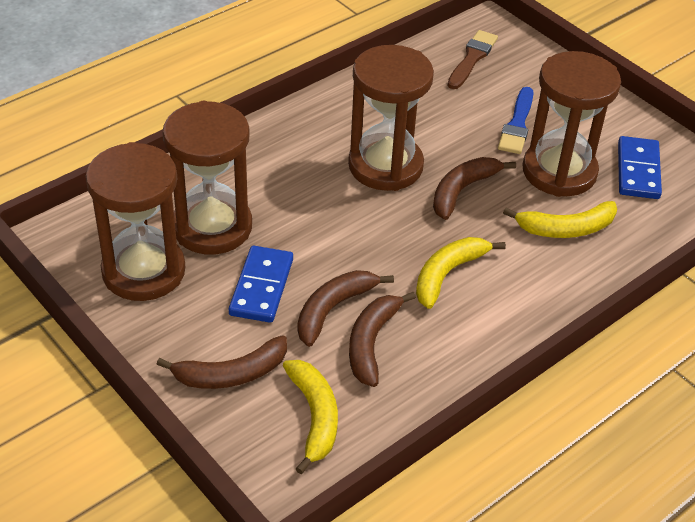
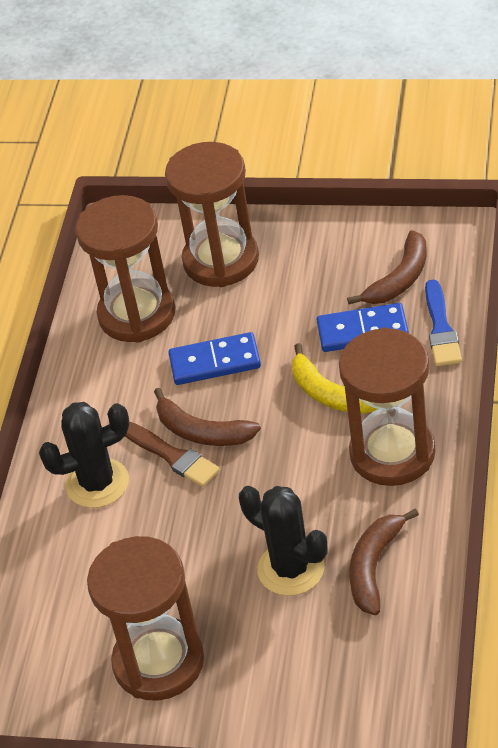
black cactus: none = 0 -> [39,402,130,508] [239,486,327,596] = 2
brown banana: [157,335,287,389] [298,270,394,347] [349,292,416,387] [433,157,516,220] = 4 -> [154,388,261,446] [347,230,427,304] [349,508,419,615] = 3
yellow banana: [283,360,338,474] [416,237,506,309] [503,201,617,238] = 3 -> [292,343,378,414] = 1

